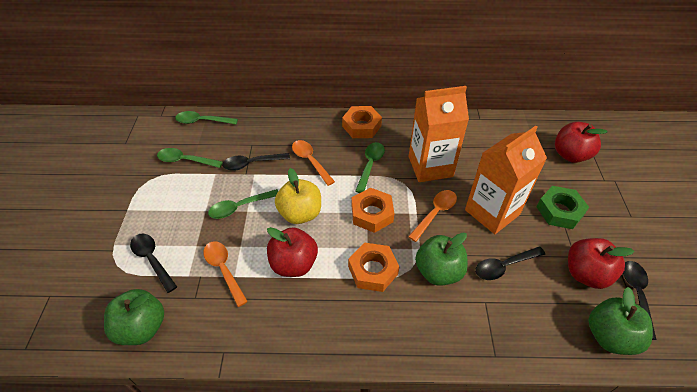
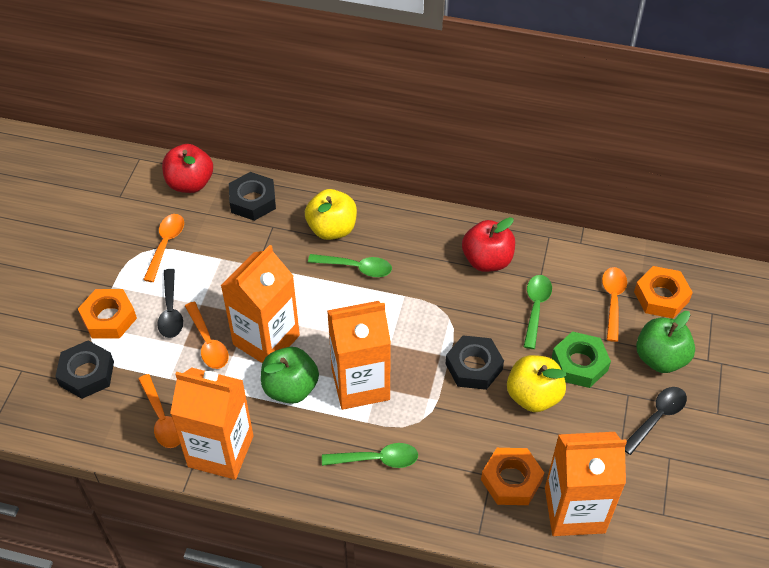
black nut: none = 0 -> [55,341,114,399] [229,172,276,221] [446,335,504,390] = 3
black spoon: [130,234,177,293] [222,153,290,171] [475,247,545,280] [623,261,657,340] = 4 -> [157,269,183,338] [625,387,687,455] = 2
green apple: [104,289,164,345] [415,233,468,286] [589,287,653,355] = 3 -> [261,347,319,404] [636,311,695,373] = 2
green spoon: [157,148,223,168] [175,111,238,124] [208,189,278,219] [355,142,385,193] = 4 -> [308,254,392,277] [322,443,418,468] [524,275,552,349] = 3
orange carton: [409,86,469,182] [465,126,547,234] = 2 -> [170,367,254,480] [221,245,300,363] [327,301,391,410] [545,432,627,536] = 4
orange spoon: [203,241,248,307] [292,140,335,186] [408,190,457,242] = 3 -> [138,374,180,448] [143,214,184,282] [185,302,229,369] [602,267,627,342] = 4
red apple: [267,227,318,277] [555,122,608,163] [568,238,635,289] = 3 -> [162,144,213,193] [462,217,515,272] = 2
yellow apple: [275,168,321,224] = 1 -> [305,189,357,240] [507,355,566,412] = 2

